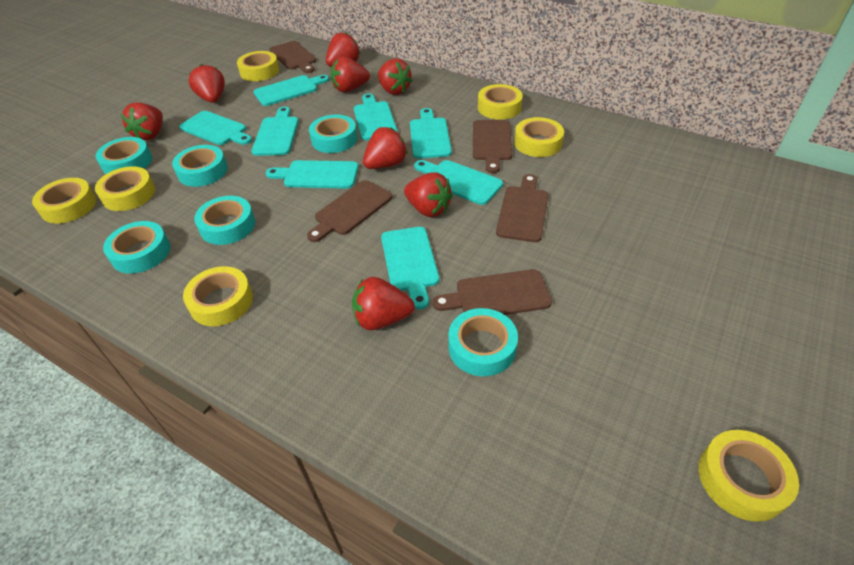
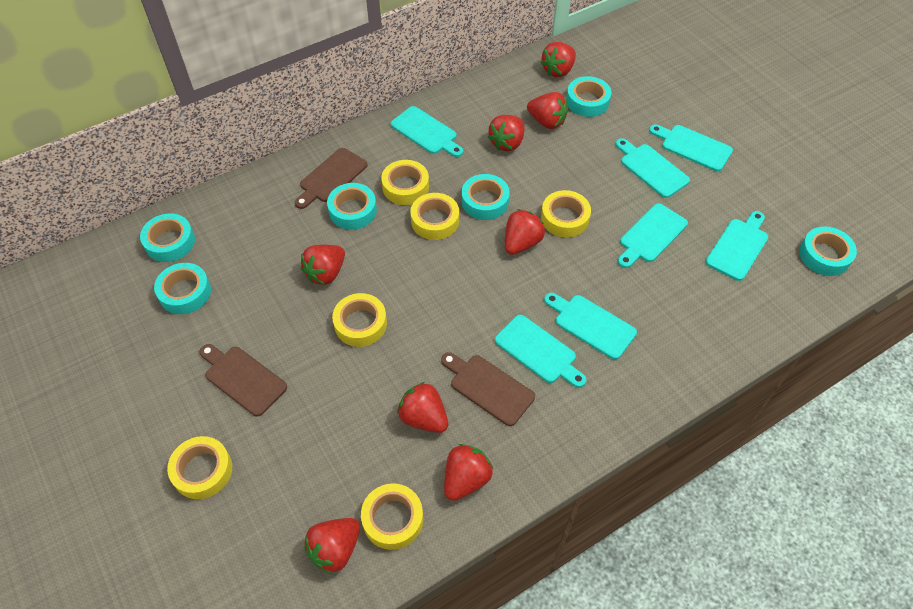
brown cutting board: [269,41,316,73] [307,180,393,242] [433,269,552,315] [473,120,512,173] [496,174,549,242] = 5 -> [199,344,287,417] [295,148,368,209] [441,352,535,426] = 3
turquoise cutting board: [179,111,252,145] [251,107,299,156] [253,75,329,106] [266,160,359,189] [354,93,398,140] [381,227,439,309] [410,108,452,159] [414,160,503,205] = 8 -> [391,106,463,157] [495,315,587,388] [544,293,637,360] [615,138,690,198] [618,203,688,268] [649,124,733,171] [706,211,768,281] = 7
yellow tape: [32,178,96,224] [95,166,155,211] [183,266,253,326] [237,51,279,81] [478,84,523,120] [514,117,564,157] [698,430,799,522] = 7 -> [167,436,232,499] [332,293,387,347] [361,483,423,550] [381,160,429,205] [410,193,459,240] [541,190,591,238] = 6

